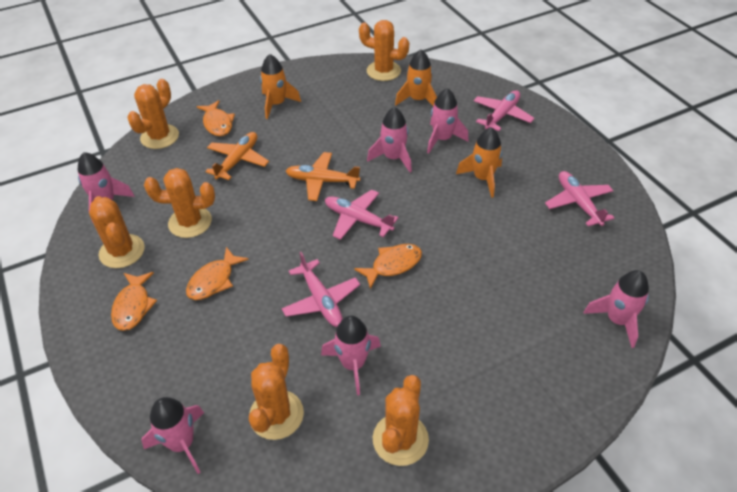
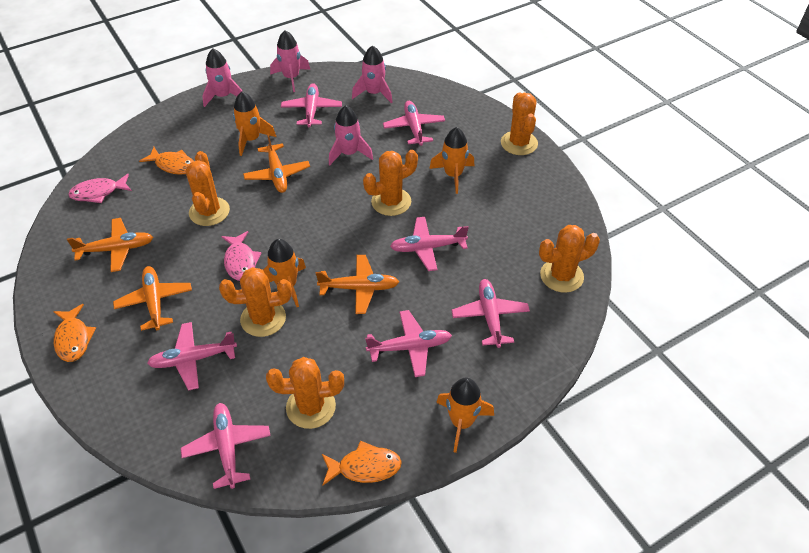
orange fish: [111,272,157,331] [186,247,249,300] [197,100,235,136] [354,244,422,289] = 4 -> [53,304,96,362] [139,147,194,175] [322,441,402,486] = 3
orange plane: [205,132,269,180] [286,152,361,201] = 2 -> [67,218,153,272] [113,266,192,331] [243,134,310,193] [316,255,399,314] = 4
orange rocket: [260,54,301,119] [395,50,437,106] [456,127,502,198] = 3 -> [233,92,276,156] [263,239,306,307] [429,127,474,194] [436,378,494,453] = 4
pink fish: none = 0 -> [68,174,132,203] [221,231,261,281] = 2
pink plane: [282,252,360,327] [325,190,399,240] [474,90,534,131] [545,171,614,226] = 4 -> [147,322,237,391] [180,403,271,489] [281,84,342,127] [365,310,452,377] [383,101,445,146] [390,217,469,271] [451,279,530,348] = 7
pink rocket: [78,152,135,223] [141,397,204,474] [321,316,381,395] [367,107,412,173] [427,88,469,153] [583,270,649,348] = 6 -> [202,49,243,107] [270,30,310,92] [329,105,373,165] [352,45,393,104] = 4

